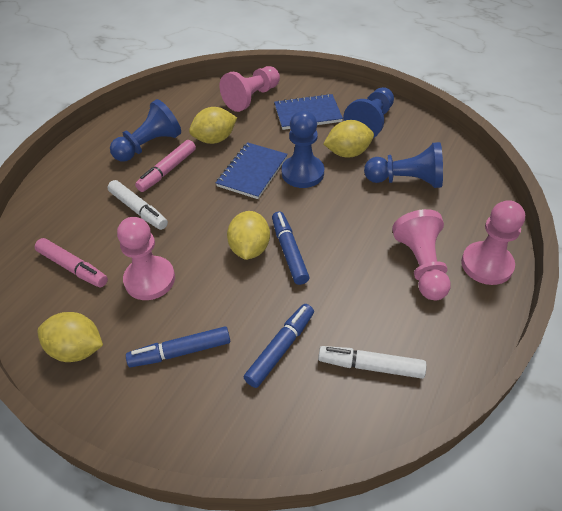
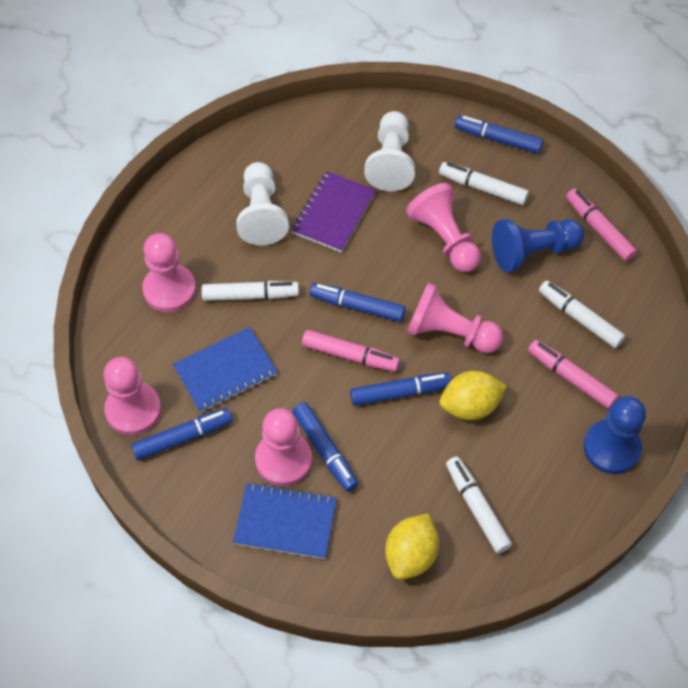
blue marker: [126,326,230,367] [243,304,314,388] [272,211,309,285] = 3 -> [131,408,233,460] [292,402,358,492] [309,283,406,322] [350,373,451,406] [455,116,543,154] = 5
blue pawn: [110,99,181,162] [282,110,324,188] [343,87,394,138] [364,142,443,188] = 4 -> [492,219,584,272] [584,396,646,474] = 2
pink marker: [35,238,108,287] [135,140,196,192] = 2 -> [302,330,400,372] [528,340,619,409] [566,188,637,261] = 3
pink pawn: [117,217,175,300] [220,66,280,112] [392,209,451,300] [461,200,525,285] = 4 -> [103,357,161,435] [142,233,196,312] [255,408,312,486] [406,183,481,272] [407,283,503,353] = 5
purple notebook: none = 0 -> [291,171,376,253] = 1
white marker: [107,180,168,230] [318,346,426,379] = 2 -> [202,281,299,301] [439,162,529,205] [446,457,512,553] [539,280,625,348] = 4
white pawn: none = 0 -> [236,162,289,246] [364,111,415,192] = 2
yellow lemon: [38,312,103,362] [189,107,237,144] [227,211,270,260] [323,120,374,158] = 4 -> [385,513,439,580] [440,371,507,420] = 2

